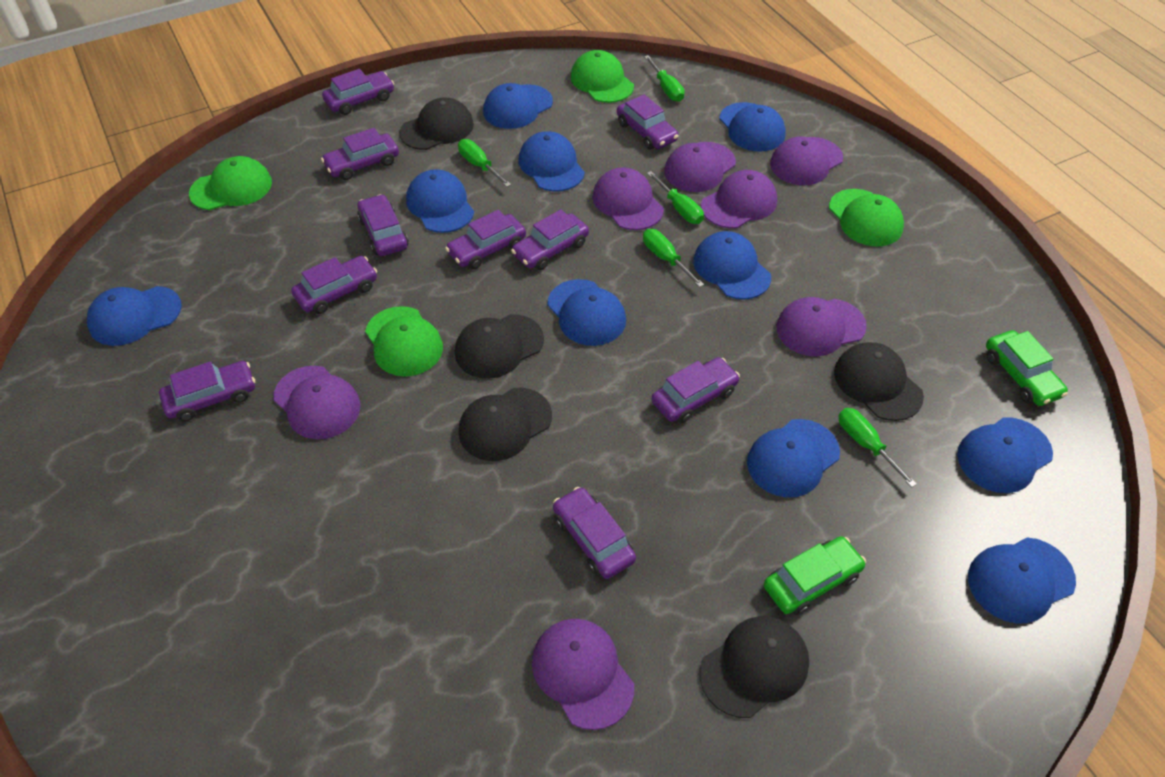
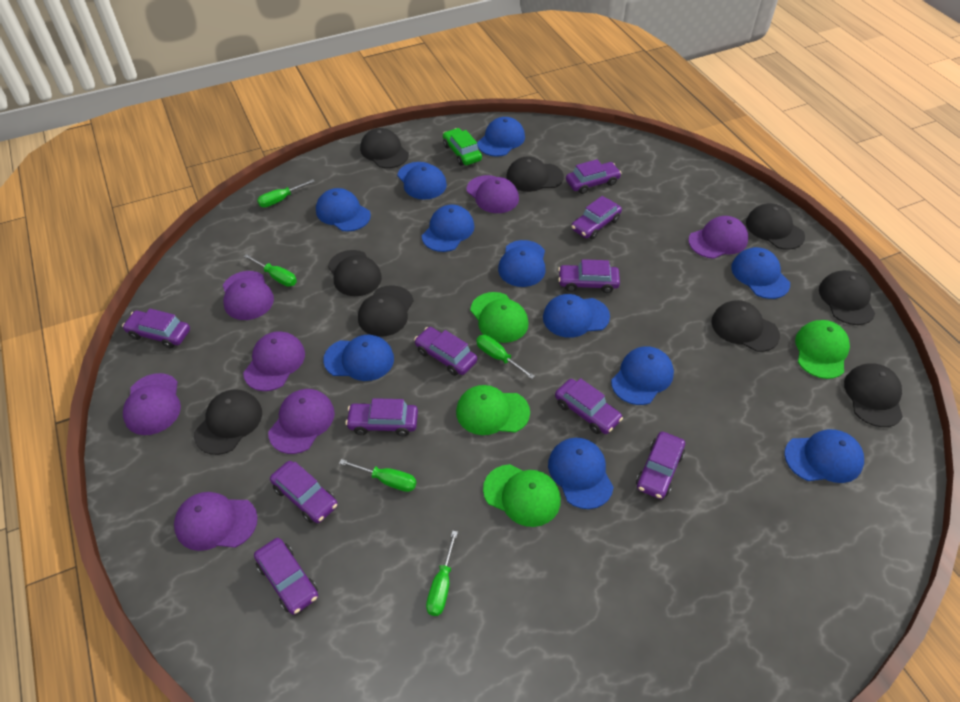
black cap: [399,98,474,150] [455,314,544,379] [458,388,552,461] [700,616,809,718] [834,342,924,421] = 5 -> [194,390,262,455] [328,250,382,296] [358,285,414,337] [360,128,409,168] [506,156,564,192] [711,300,780,352] [746,203,805,250] [819,270,875,325] [844,363,903,427] = 9
blue cap: [87,286,182,346] [406,169,474,233] [483,83,553,129] [519,131,585,192] [547,279,626,346] [693,231,771,300] [719,102,786,151] [747,419,840,498] [957,417,1053,493] [968,537,1076,624] = 10 -> [316,188,371,232] [323,335,394,381] [397,162,447,200] [422,204,475,252] [477,117,525,157] [498,240,546,287] [543,294,610,338] [548,438,614,509] [611,347,674,405] [731,247,790,299] [784,429,864,483] = 11
green car: [764,536,866,615] [986,330,1068,406] = 2 -> [443,128,482,166] = 1

